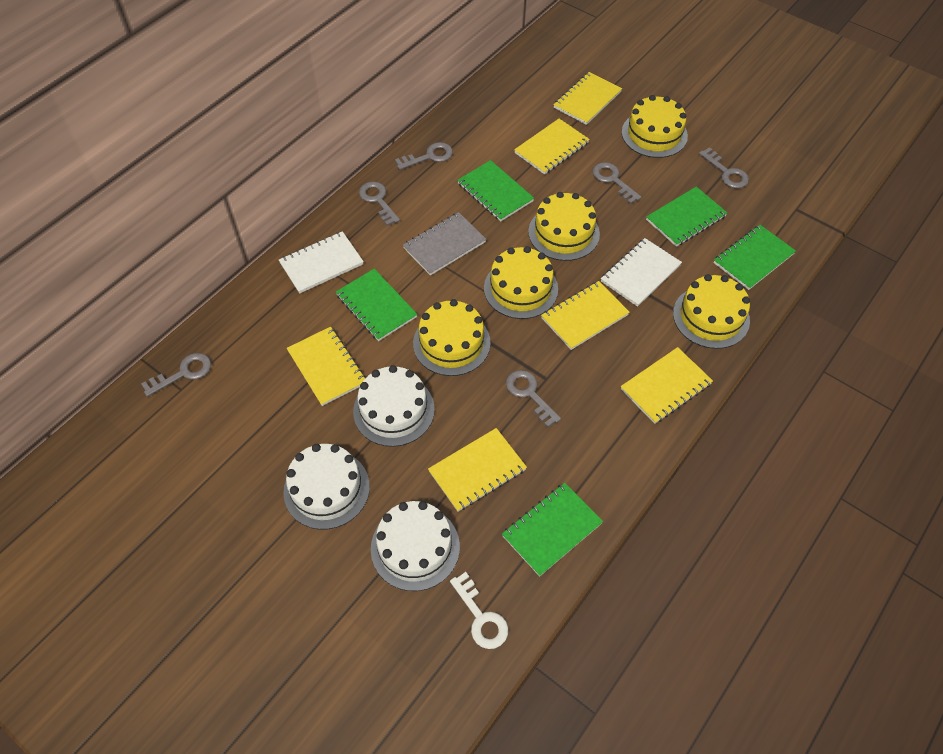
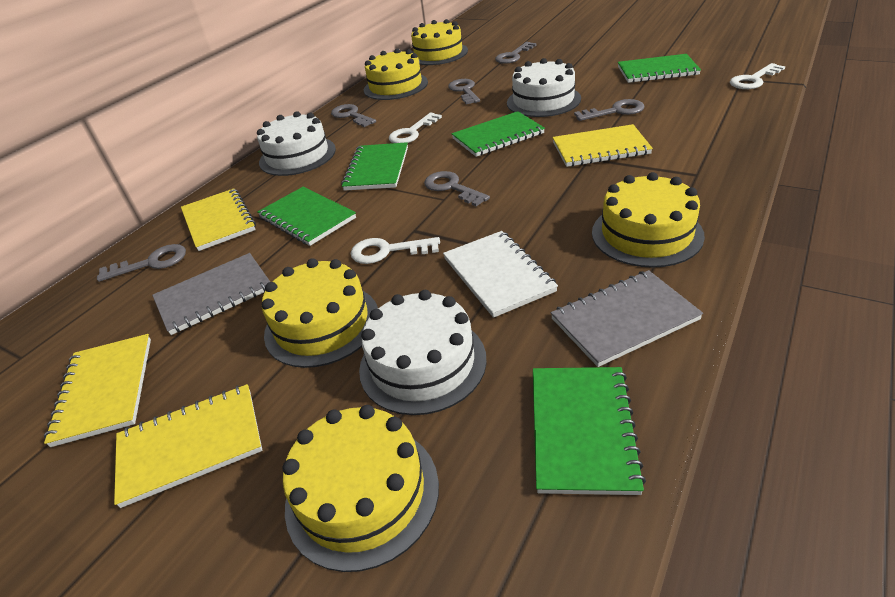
grey notebook: [403,212,486,276] = 1 -> [152,253,270,335] [551,270,703,367] = 2
white key: [450,572,508,649] = 1 -> [351,237,440,264] [389,113,442,143] [730,63,785,89] = 3
white notebook: [279,231,364,294] [601,238,682,307] = 2 -> [443,231,558,318] = 1
yellow notebook: [287,327,366,406] [428,428,527,512] [514,119,590,174] [541,281,630,350] [553,72,622,125] [621,347,713,424] = 6 -> [44,334,151,447] [114,384,262,508] [181,188,256,251] [552,124,653,167] = 4

